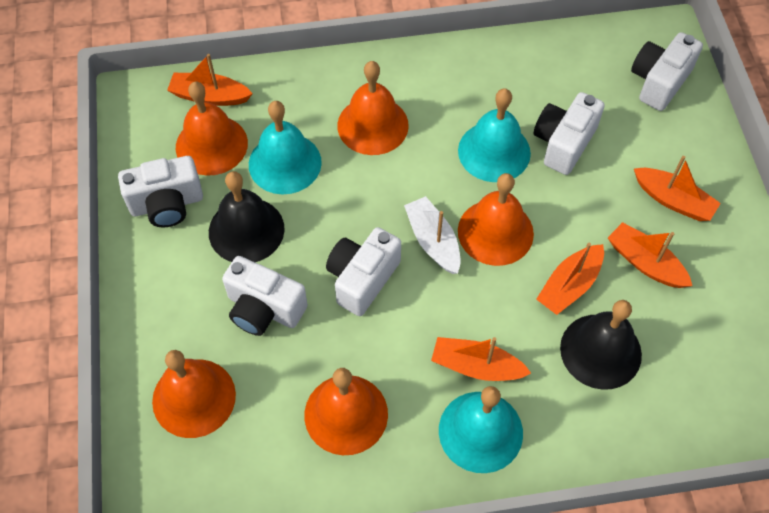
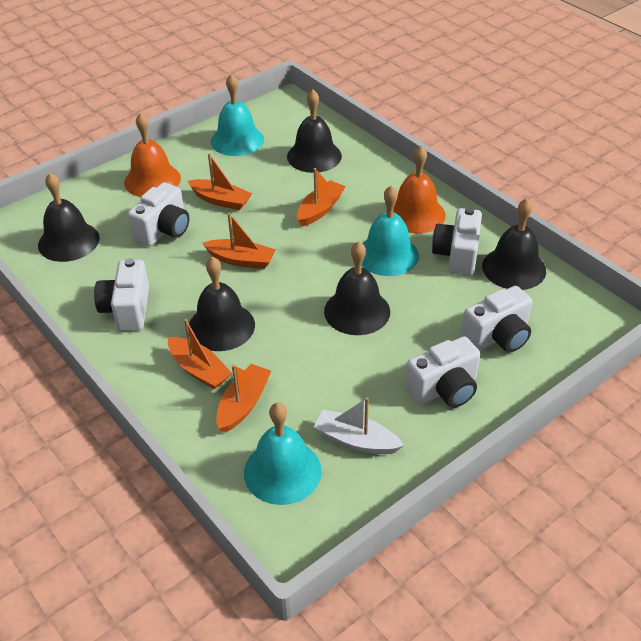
black bell: [209,171,285,262] [560,300,642,390] = 2 -> [38,173,100,262] [189,257,255,351] [287,89,342,173] [324,241,390,335] [482,198,546,290] = 5
orange bell: [152,350,236,438] [176,81,248,176] [304,368,388,455] [337,61,409,155] [458,173,534,266] = 5 -> [124,113,181,197] [393,146,446,234] = 2

